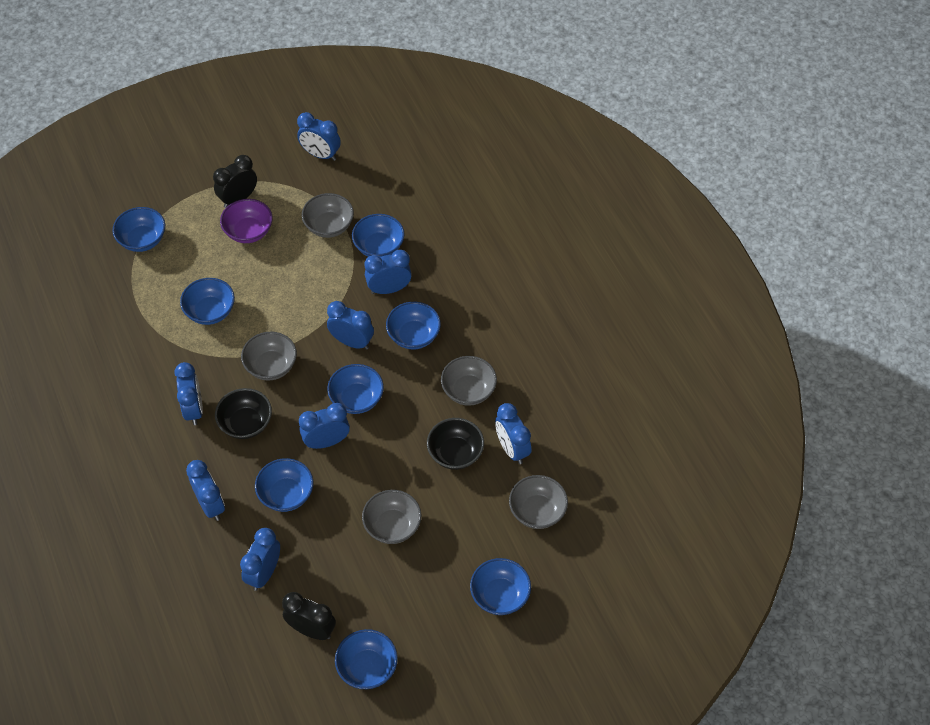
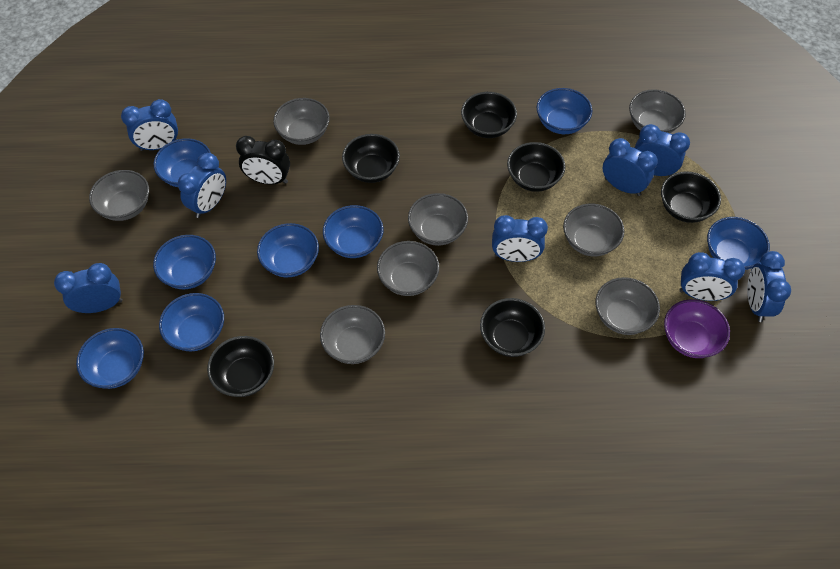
black bowl: [215,388,272,439] [427,418,484,470] = 2 -> [207,336,274,397] [342,134,400,183] [461,92,517,138] [480,298,545,357] [507,142,566,192] [661,171,721,223] = 6
black clock: [213,155,257,208] [282,592,336,640] = 2 -> [236,136,290,185] = 1
grey bowl: [241,332,297,380] [302,193,354,238] [362,490,421,544] [441,356,497,406] [509,475,568,529] = 5 -> [89,170,149,221] [273,98,330,145] [320,305,385,364] [377,241,439,296] [408,193,468,246] [563,204,625,256] [595,277,660,335] [629,89,686,133] = 8

